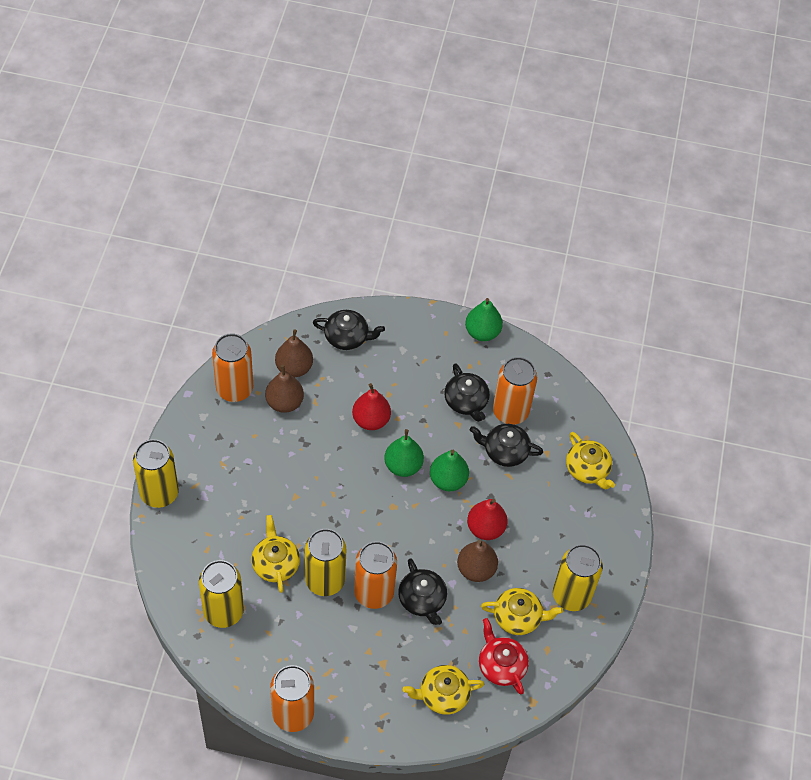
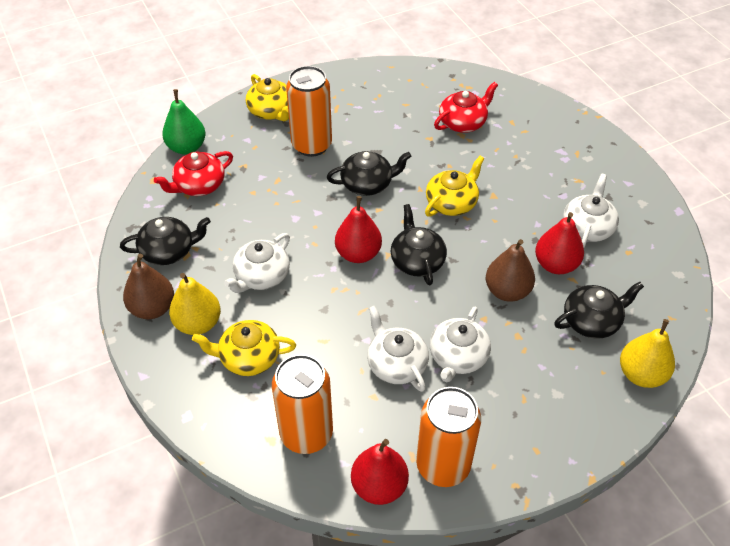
brown pear: [265,365,304,413] [275,329,313,377] [457,540,498,582] = 3 -> [123,254,174,319] [486,239,535,302] = 2
green pear: [384,429,424,477] [430,450,469,491] [465,298,503,341] = 3 -> [162,89,206,155] = 1
orange can: [212,333,253,402] [270,665,314,732] [354,541,397,609] [493,357,537,425] = 4 -> [272,354,333,454] [286,66,332,157] [416,387,481,487] = 3
red pear: [352,383,391,430] [467,499,507,540] = 2 -> [335,196,382,263] [351,439,409,505] [535,212,584,274] = 3
red teapot: [479,618,529,694] = 1 -> [154,151,233,196] [434,82,498,133] = 2
white teapot: none = 0 -> [224,233,290,293] [367,306,429,392] [430,307,491,382] [563,174,619,248] = 4
yellow can: [133,439,179,508] [199,560,244,628] [305,529,346,596] [553,544,603,611] = 4 -> none = 0
yellow pear: none = 0 -> [169,273,221,335] [620,319,675,388] = 2
yellow teapot: [251,515,300,593] [403,665,484,715] [481,588,563,635] [566,432,615,489] = 4 -> [192,320,296,376] [246,74,289,121] [425,156,484,217] = 3

